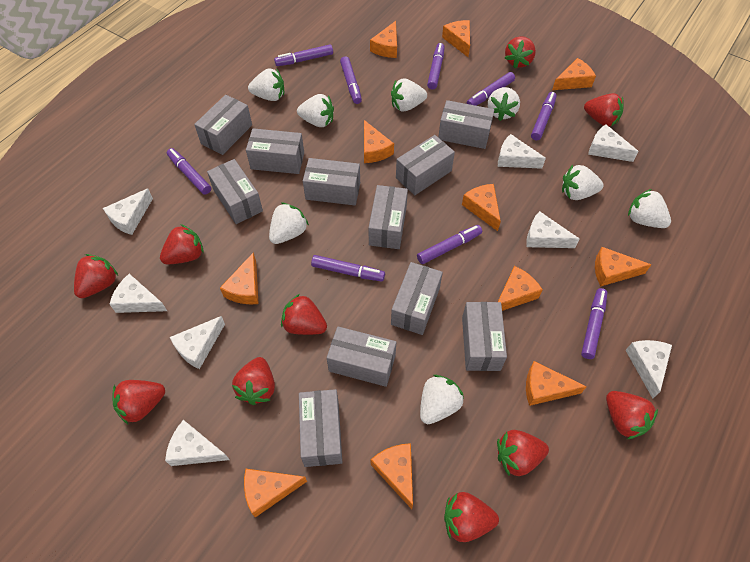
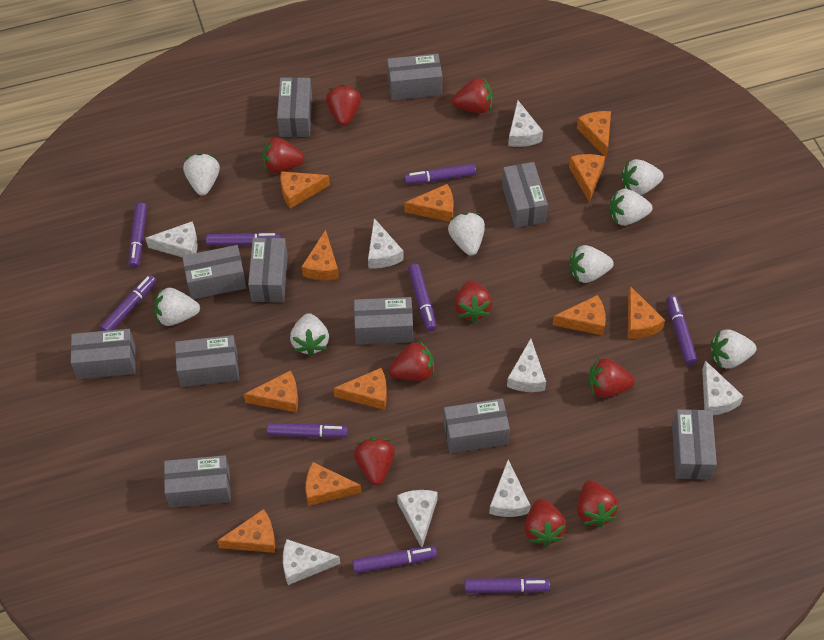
red strawberry: [74,254,118,298] [112,380,165,424] [160,224,204,264] [232,357,275,405] [281,294,327,335] [444,492,499,542] [497,430,549,476] [505,36,536,68] [584,93,624,126] [606,391,658,439] = 10 -> [262,137,305,173] [326,84,361,126] [354,437,395,485] [389,341,434,381] [452,78,493,113] [454,280,493,322] [524,499,567,547] [577,480,619,527] [588,358,635,398] = 9

